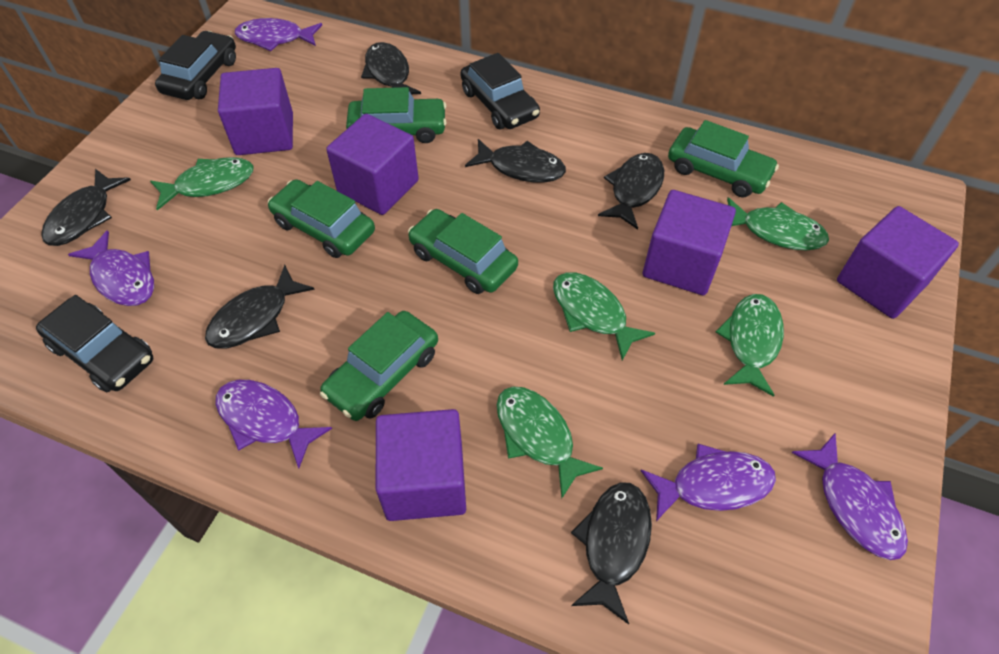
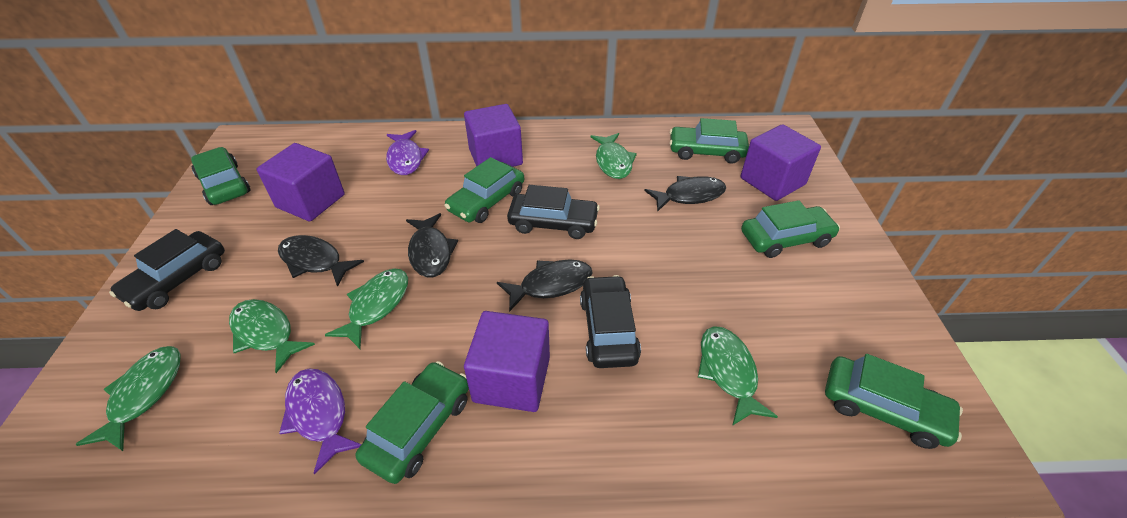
black fish: [41,169,131,246] [205,265,315,348] [361,42,421,94] [465,139,566,183] [571,482,652,625] [598,153,664,230] = 6 -> [278,235,364,287] [406,213,458,277] [497,259,593,312] [644,176,726,212] = 4
green car: [268,179,375,258] [320,311,438,421] [346,87,447,143] [408,209,518,294] [668,120,779,198] = 5 -> [191,147,250,205] [356,361,469,484] [445,157,524,223] [670,118,749,164] [741,200,840,258] [825,354,963,449] = 6
purple cube: [218,68,293,155] [326,114,419,215] [376,409,466,521] [643,190,736,295] [837,206,959,319] = 5 -> [257,143,345,221] [464,104,523,167] [464,311,550,412] [741,124,821,201] = 4
purple fish: [68,230,154,306] [215,380,332,469] [235,18,322,51] [641,444,776,521] [792,433,908,560] = 5 -> [279,369,362,475] [386,130,429,175] = 2

